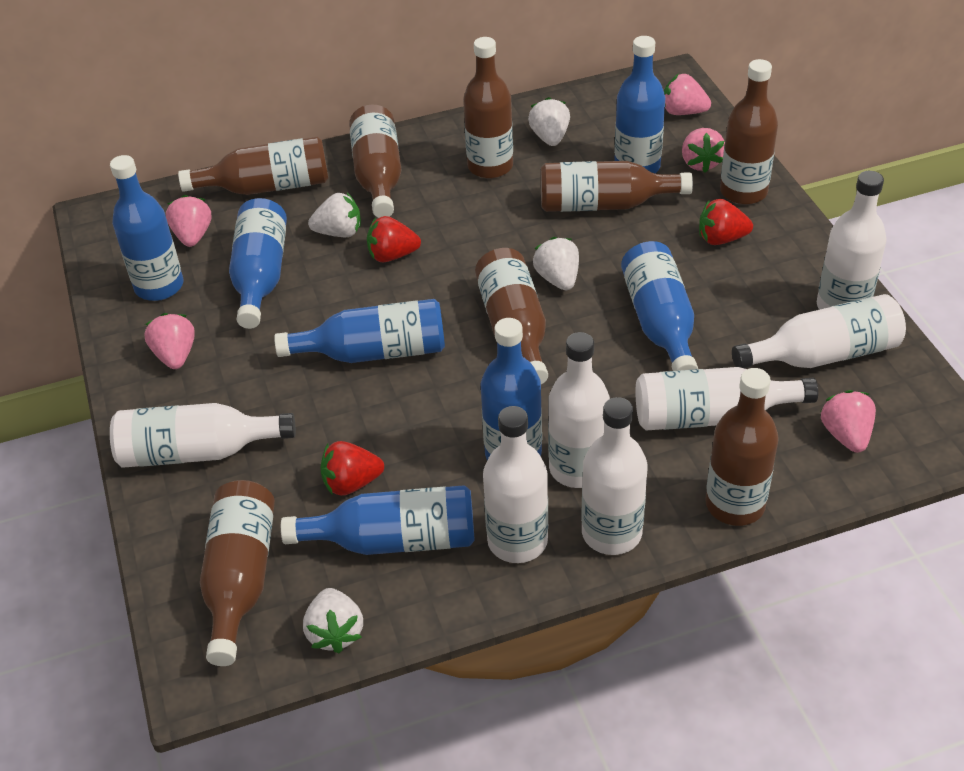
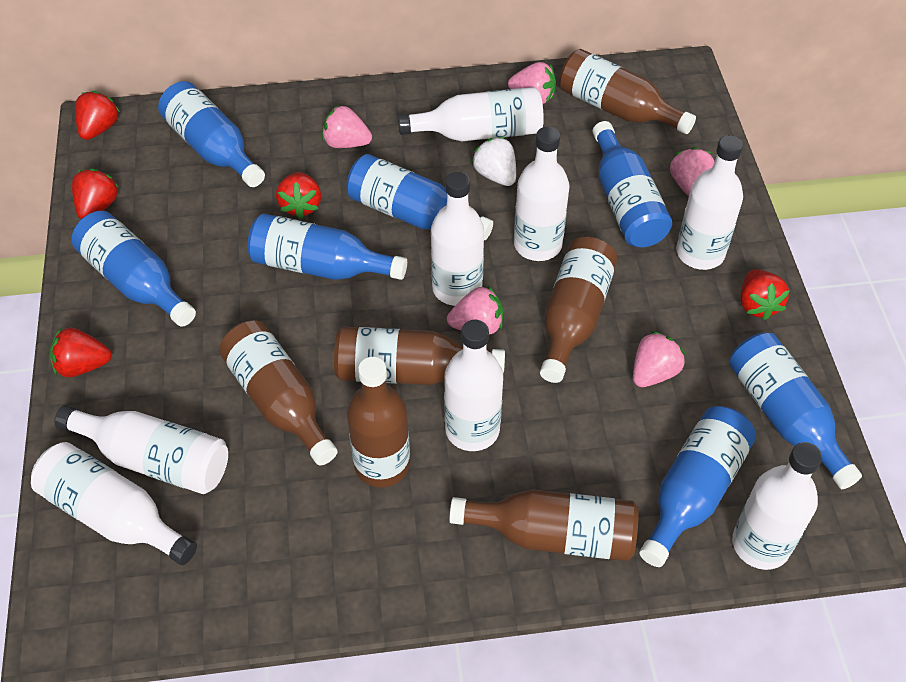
brown bottle: [178,136,328,195] [200,480,275,666] [349,105,401,218] [463,37,513,179] [475,248,548,384] [541,161,693,212] [705,368,779,526] [720,59,778,205] = 8 -> [219,321,338,465] [334,327,505,385] [347,357,410,487] [449,490,639,561] [540,237,617,383] [559,49,696,134] = 6
red strawberry: [320,441,384,496] [367,216,421,262] [699,199,753,245] = 3 -> [50,327,112,377] [72,168,119,219] [75,91,120,140] [276,172,321,219] [740,269,790,320] = 5
white bottle: [110,403,296,468] [483,406,548,563] [548,332,610,488] [581,397,647,555] [635,367,818,430] [732,294,906,368] [817,171,887,310] = 7 -> [31,442,197,565] [54,405,228,494] [398,87,544,141] [431,172,484,306] [444,320,503,451] [514,127,570,261] [676,135,743,270] [732,442,822,570] = 8
white strawberry: [303,588,363,653] [308,193,361,237] [528,97,570,146] [533,237,579,290] = 4 -> [471,137,516,186] = 1

